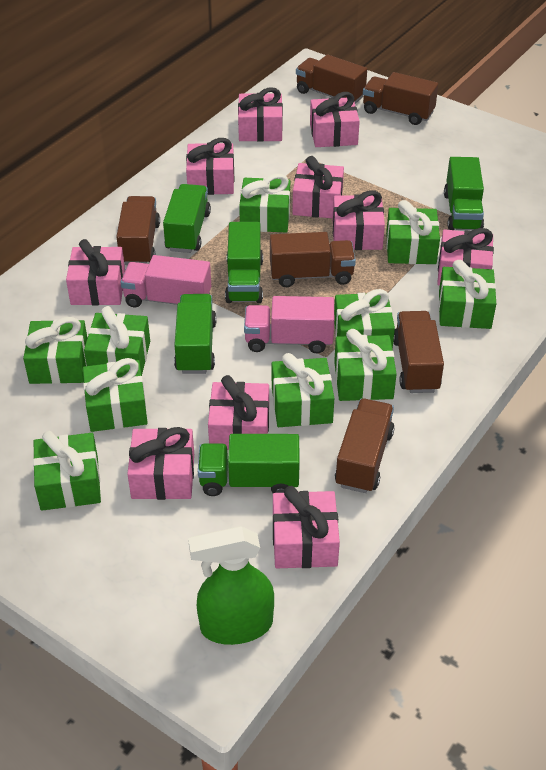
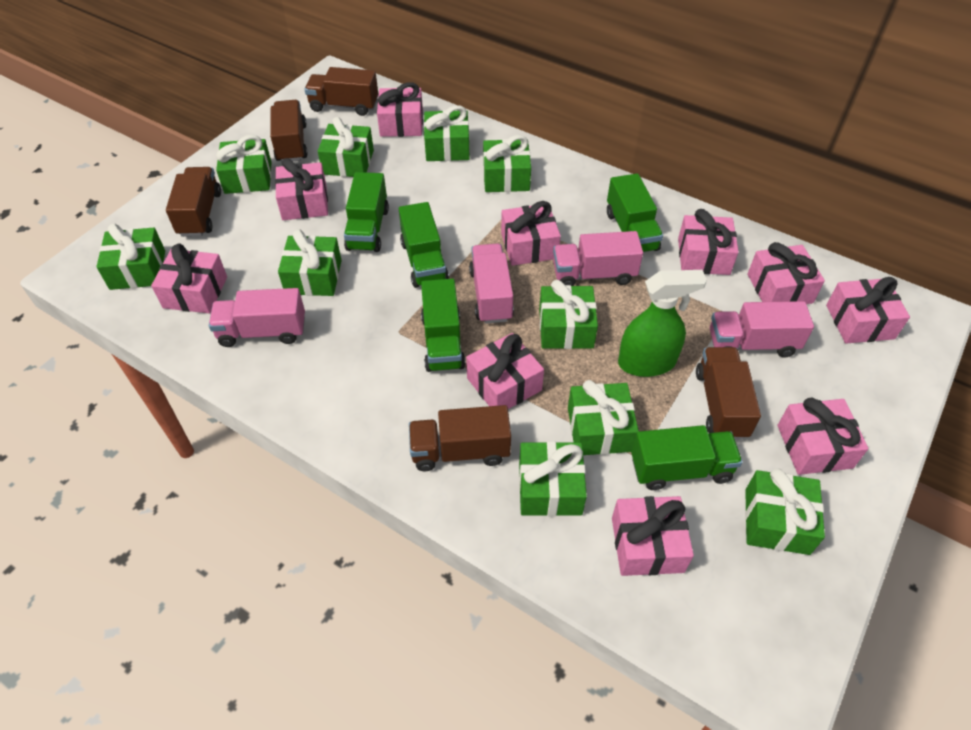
brown truck: [116,196,160,265] [270,232,356,287] [296,55,367,104] [335,399,395,493] [363,72,438,125] [393,311,444,393] = 6 -> [166,167,221,237] [270,100,308,162] [304,67,378,116] [409,405,511,471] [696,347,761,439] = 5
pink truck: [121,255,211,307] [244,296,334,353] = 2 -> [209,288,305,347] [469,243,514,324] [553,231,643,286] [710,301,814,358] = 4

